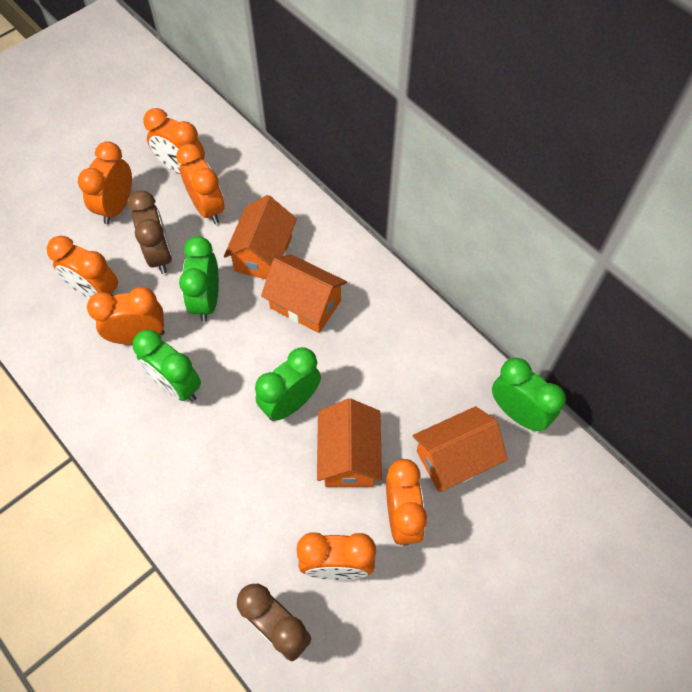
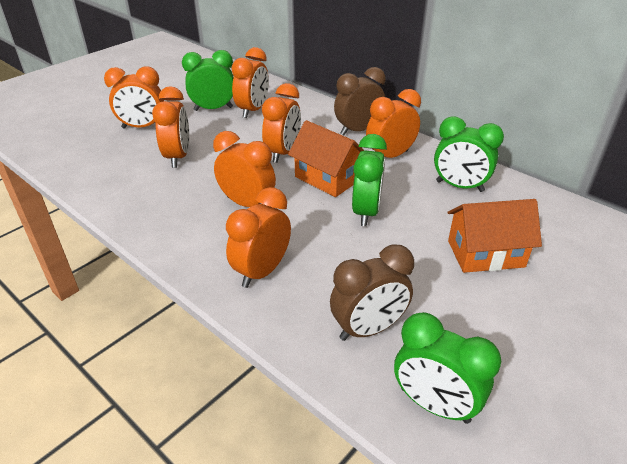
orange house: [224,195,297,279] [261,254,347,333] [317,399,382,487] [413,406,508,492] = 4 -> [288,120,364,197] [447,199,542,273] = 2

